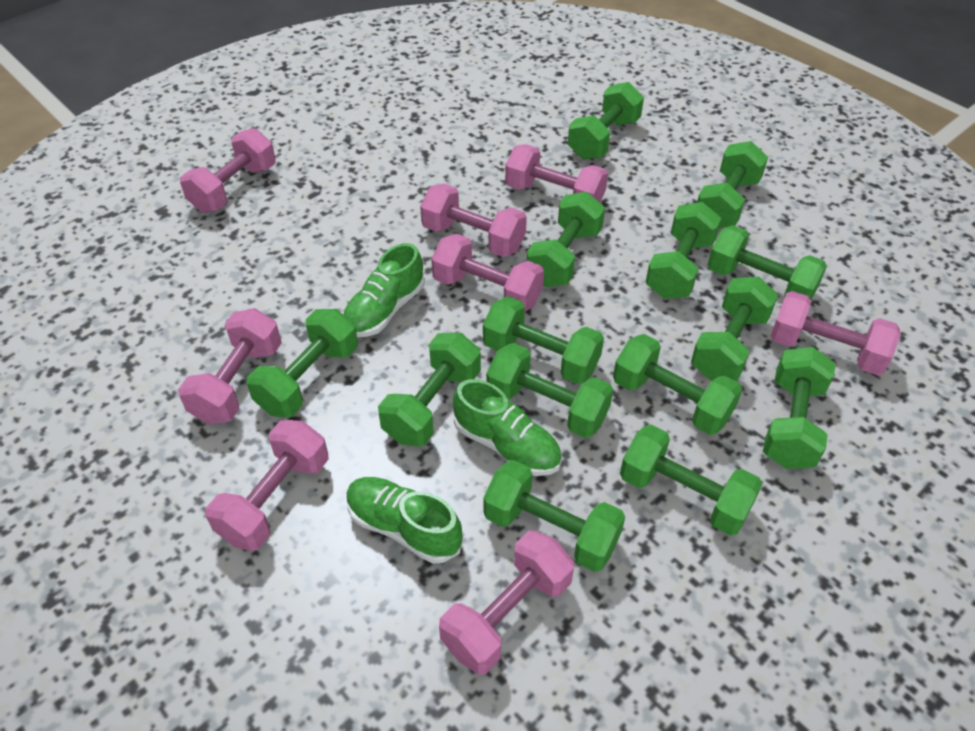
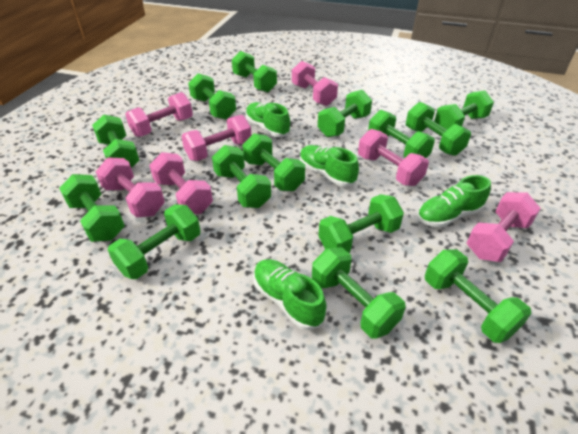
green shoe: [343,243,425,337] [346,477,463,564] [453,379,562,476] = 3 -> [246,102,291,137] [253,259,326,330] [300,145,359,187] [417,175,491,227] = 4
pink dumbbell: [178,308,282,424] [180,128,276,213] [205,420,328,551] [420,184,527,257] [432,234,544,312] [439,531,574,675] [505,144,608,202] [771,291,901,375] = 8 -> [96,157,165,218] [125,92,193,137] [149,152,213,214] [181,115,251,161] [292,61,338,106] [358,129,429,186] [467,192,541,262] = 7

